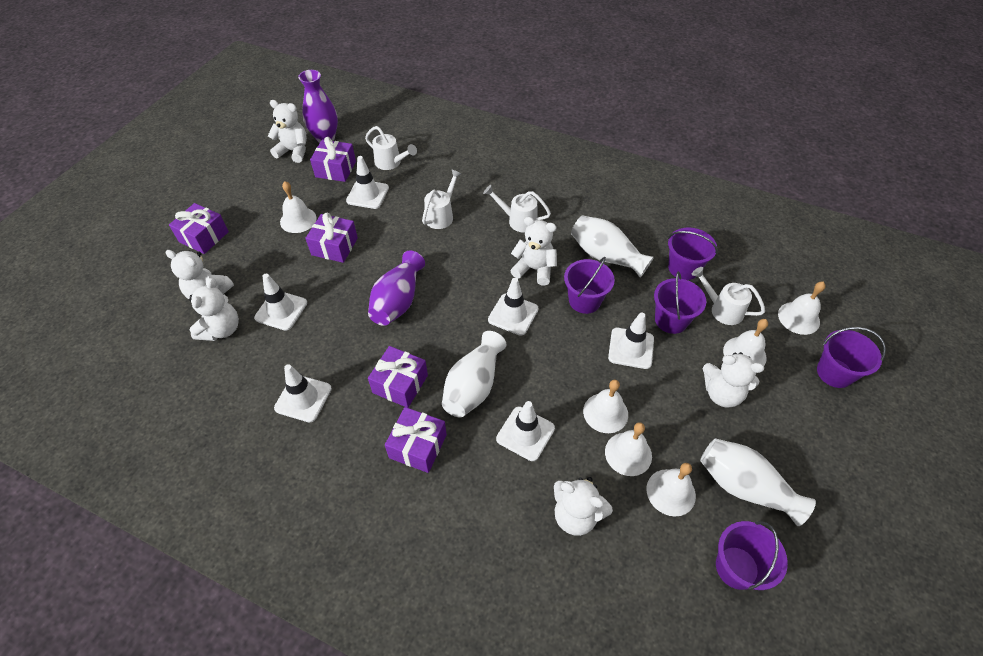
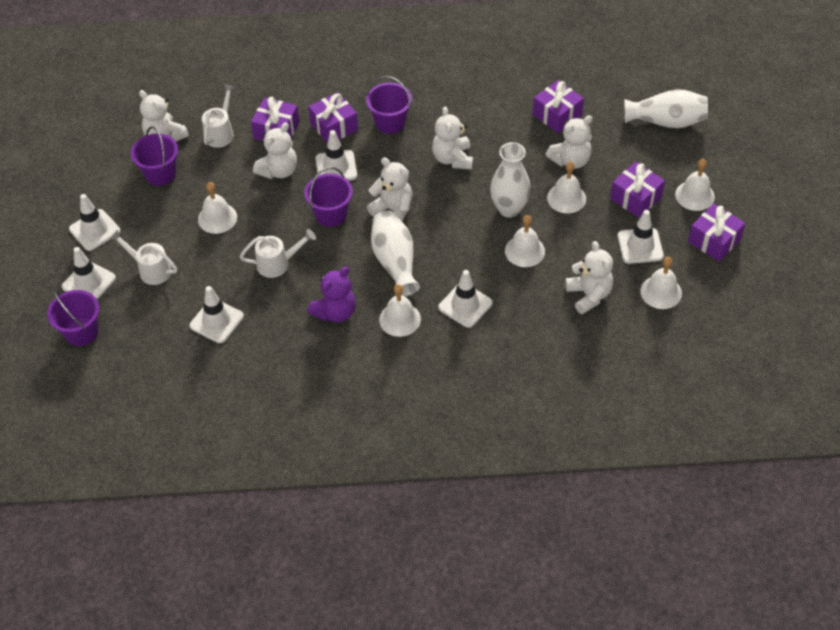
purple bucket: [564,257,615,314] [654,271,706,334] [668,228,718,280] [716,521,788,590] [817,327,886,388] = 5 -> [47,290,99,346] [131,126,178,186] [304,167,353,227] [366,76,412,134] = 4
purple teddy bear: none = 0 -> [307,266,356,322] = 1
purple vase: [298,70,338,143] [368,251,425,326] = 2 -> none = 0
white watering can: [365,126,417,170] [422,169,462,229] [483,185,551,232] [692,267,765,325] = 4 -> [109,230,177,285] [202,84,235,148] [240,229,316,278] = 3

